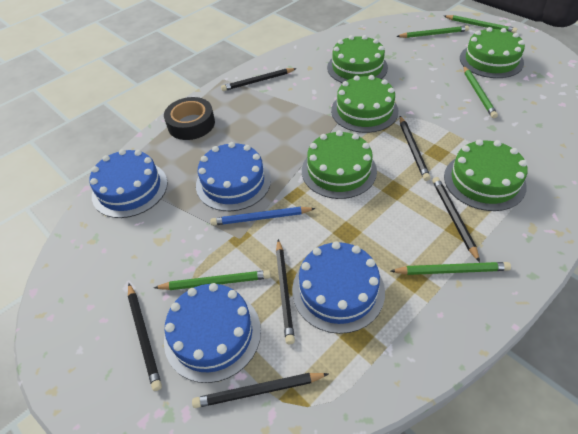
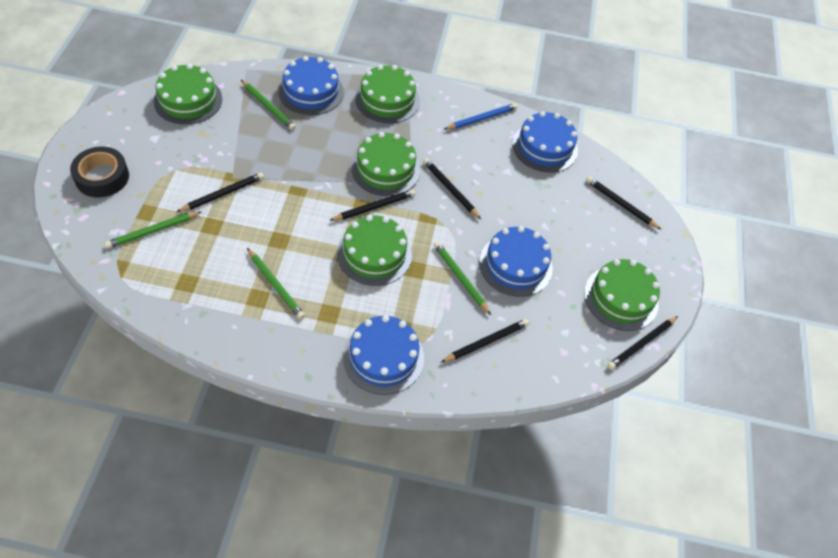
green pencil: [154,270,271,290] [391,262,511,275] [396,25,469,38] [444,15,517,33] [463,66,498,118] = 5 -> [105,211,202,249] [241,80,296,130] [247,248,305,319] [434,241,491,315] = 4

